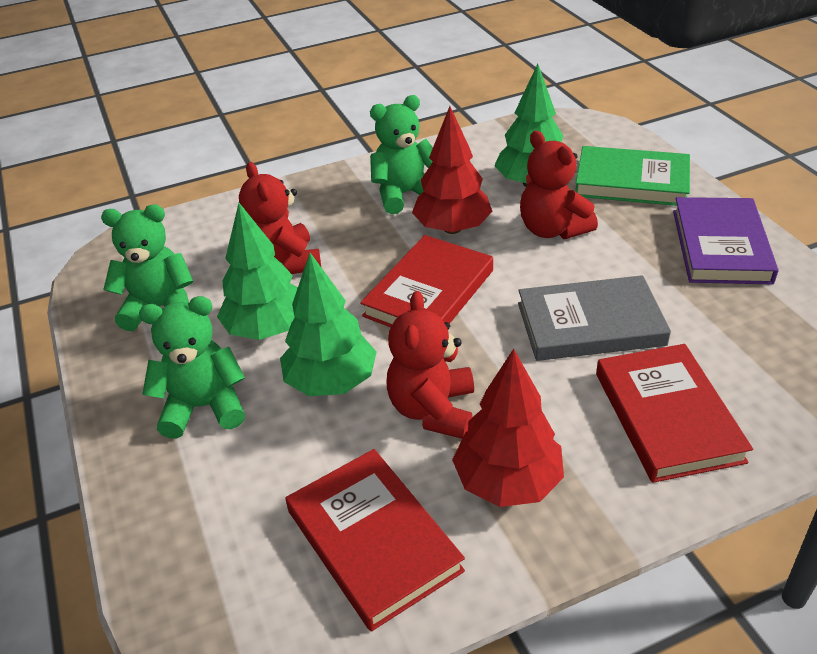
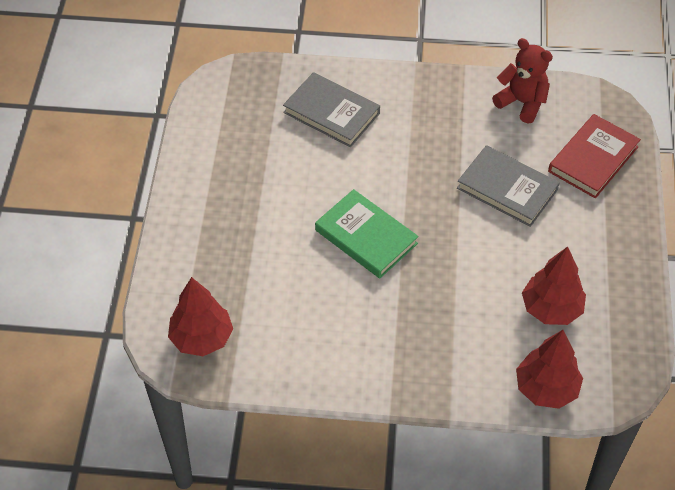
green teddy bear: [101,205,194,331] [139,296,245,439] [370,95,433,214] = 3 -> none = 0
green tree: [217,203,298,340] [280,253,377,396] [494,64,563,187] = 3 -> none = 0
grey book: [518,275,671,361] = 1 -> [283,72,380,147] [457,145,560,227] = 2
purple book: [673,197,778,284] = 1 -> none = 0
red book: [285,449,465,632] [360,235,493,327] [596,344,753,483] = 3 -> [548,114,641,199] = 1
red teddy bear: [239,162,321,274] [387,291,474,439] [520,131,598,239] = 3 -> [492,38,553,124] = 1
red tree: [412,106,493,234] [452,349,564,507] = 2 -> [168,277,233,356] [516,330,583,409] [522,246,586,325] = 3

